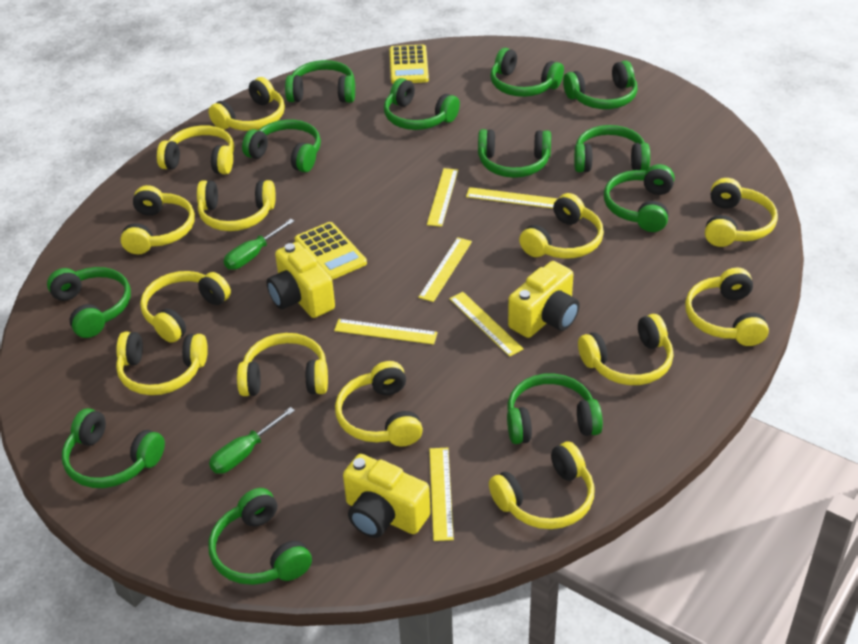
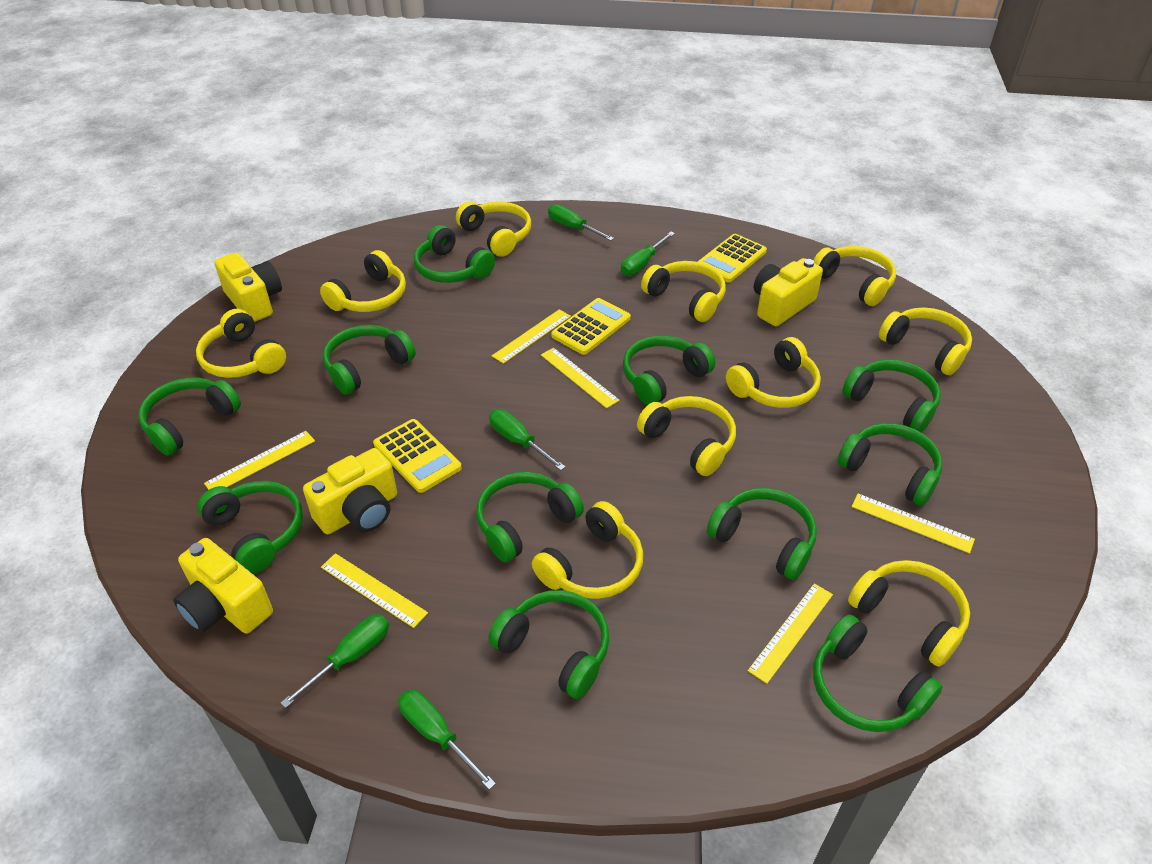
green headphones: [47,267,131,338] [62,408,165,488] [208,488,312,585] [242,120,321,172] [285,60,355,103] [384,78,460,130] [478,129,551,178] [490,48,564,97] [507,373,603,444] [563,60,638,109] [574,125,650,172] [604,164,674,232] = 12 -> [138,378,241,456] [197,481,303,574] [323,325,415,395] [414,225,495,283] [476,472,584,562] [489,590,609,699] [623,335,715,405] [707,488,817,580] [813,614,943,732] [838,423,942,506] [842,359,941,433] = 11
green screwdriver: [209,407,295,474] [224,219,295,270] = 2 -> [281,614,389,708] [398,690,496,790] [489,409,565,471] [548,204,614,241] [621,232,675,276] = 5
yellow calculator: [295,222,367,280] [389,44,429,84] = 2 -> [373,419,462,493] [551,298,631,355] [697,234,767,282] = 3
yellow camera: [267,242,335,318] [343,454,431,538] [508,261,580,338] = 3 -> [173,538,273,634] [214,252,282,322] [303,448,397,534] [754,258,823,326] = 4
yellow headphones: [116,332,208,395] [120,185,195,254] [140,271,231,343] [157,125,234,174] [197,180,276,231] [208,77,285,131] [237,333,328,396] [335,361,423,447] [489,442,595,529] [519,193,604,259] [578,314,674,385] [685,268,769,346] [705,178,778,247] = 13 -> [196,309,286,378] [320,250,406,312] [456,202,531,257] [532,501,643,599] [637,396,736,476] [641,261,726,322] [726,337,821,408] [813,246,896,306] [848,560,970,667] [879,307,972,375] = 10

